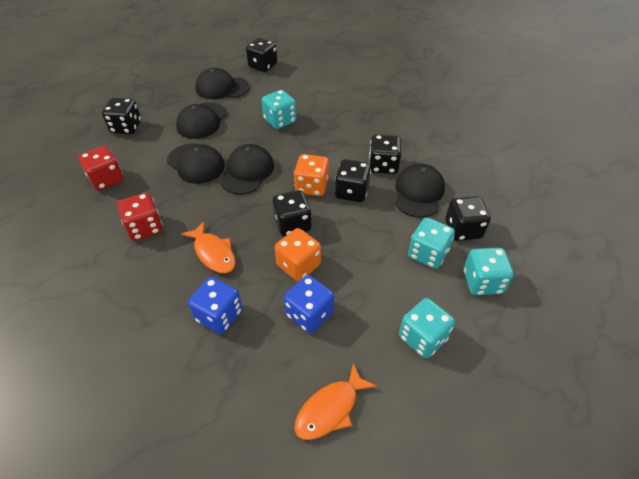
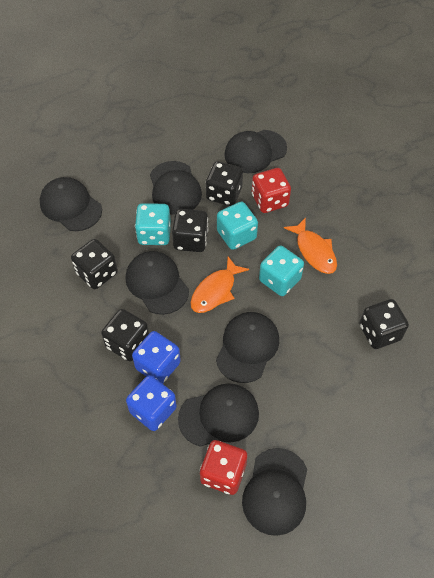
black cap: [167,143,225,184] [176,102,227,139] [195,68,249,99] [219,144,274,194] [395,164,445,218] = 5 -> [40,177,102,231] [126,251,189,315] [150,161,202,215] [178,383,259,447] [216,312,279,383] [224,130,287,173] [242,448,307,536] = 7
black dice: [102,98,141,134] [246,38,277,72] [273,190,312,237] [335,159,371,202] [369,135,401,174] [445,196,491,241] = 6 -> [71,239,118,289] [101,309,149,361] [172,209,208,252] [206,161,243,206] [359,299,409,349] = 5
orange dice: [275,228,321,281] [294,154,329,196] = 2 -> none = 0
turquoise dice: [261,90,297,129] [399,298,455,358] [408,217,455,269] [463,248,514,295] = 4 -> [135,203,171,245] [217,202,258,250] [259,246,304,296] = 3

